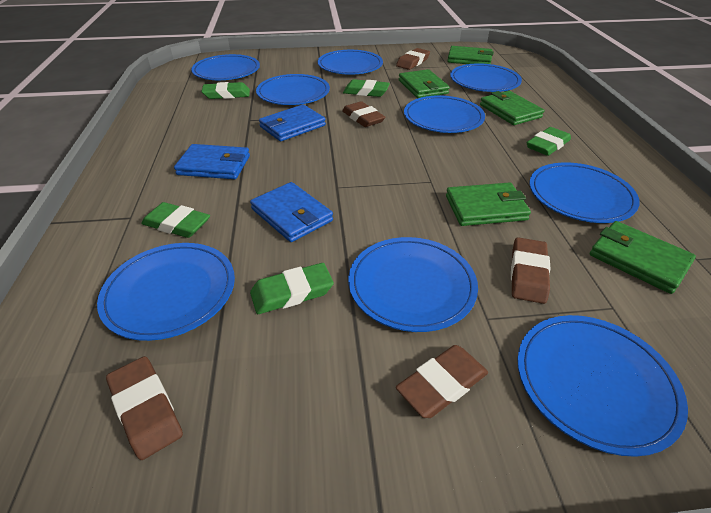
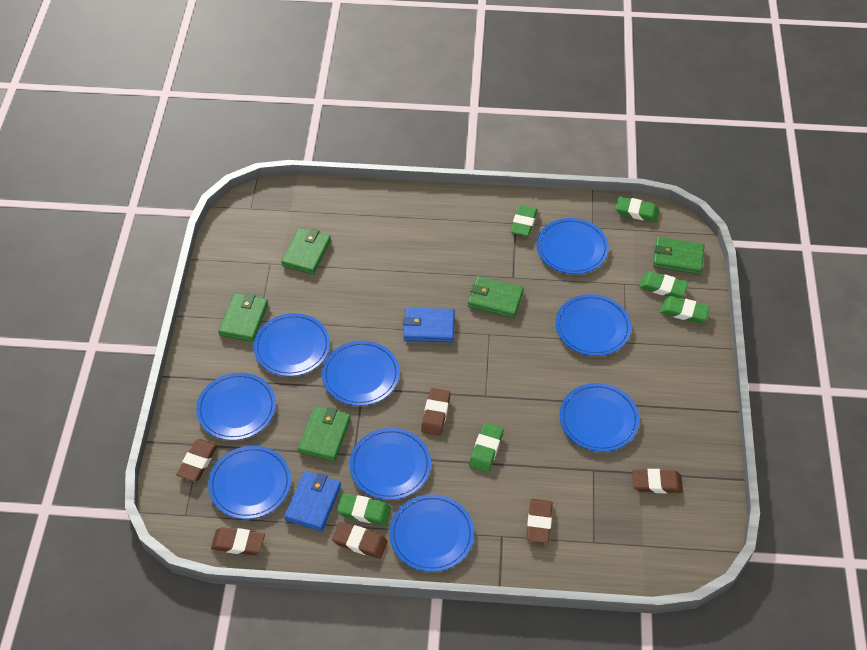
blue wallet: [174,144,250,179] [250,182,333,242] [259,104,326,141] = 3 -> [284,471,341,531] [403,307,455,342] = 2
brown eraser: [106,356,183,460] [342,101,385,127] [396,48,430,70] [396,345,488,418] [511,237,550,304] = 5 -> [176,439,218,482] [211,527,265,555] [332,522,388,559] [421,388,450,436] [526,499,553,543] [632,469,683,494] = 6
green eraser: [141,202,210,238] [201,82,250,99] [250,263,334,314] [343,79,390,97] [527,127,571,156] = 5 -> [337,493,391,526] [469,423,503,472] [510,205,538,236] [615,197,660,222] [639,272,688,298] [660,296,709,323] = 6

